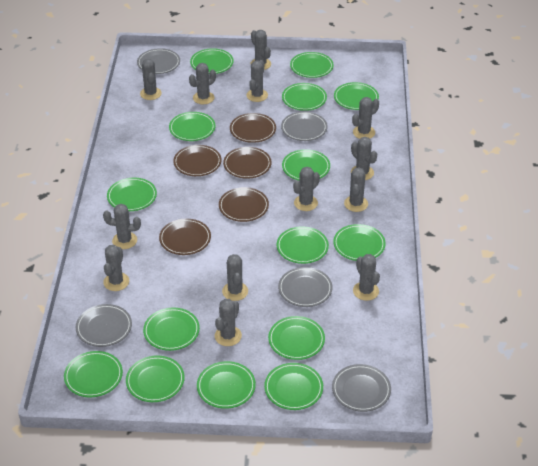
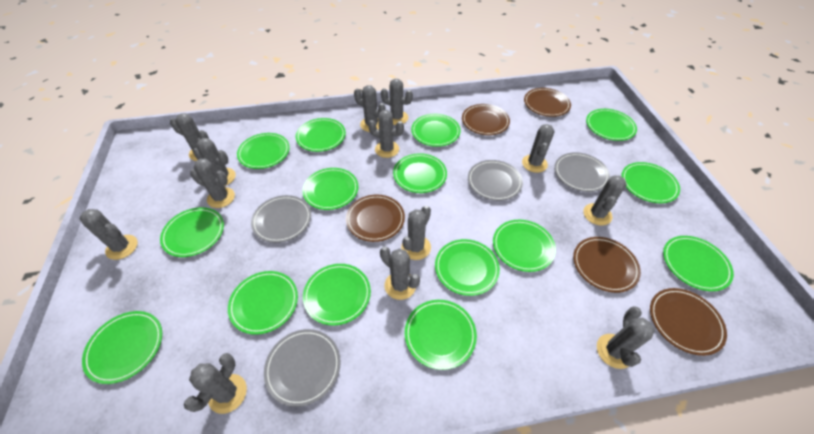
grey plate: [76,304,132,347] [137,48,180,74] [278,267,333,307] [281,112,328,141] [332,364,391,412] = 5 -> [251,195,311,243] [264,329,341,407] [468,160,523,201] [554,152,610,192] = 4

